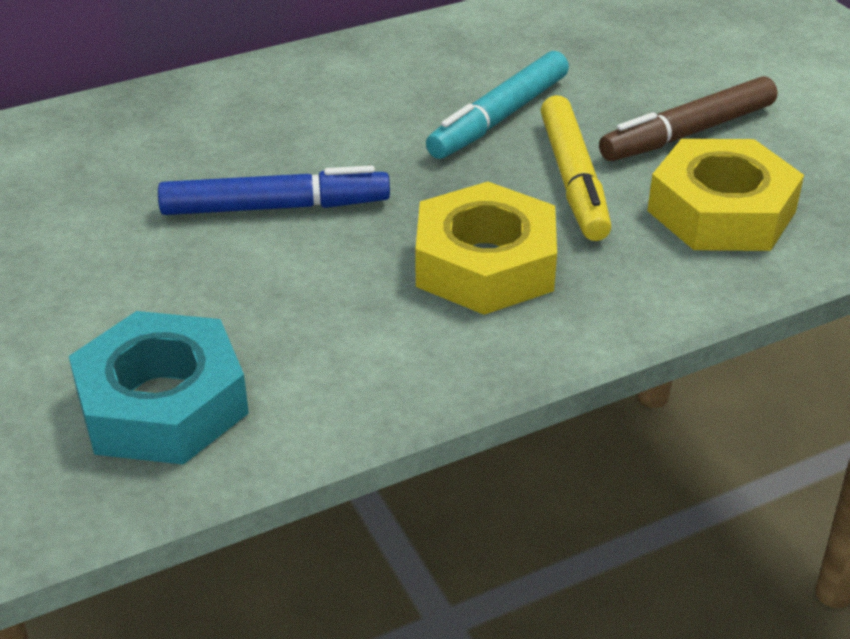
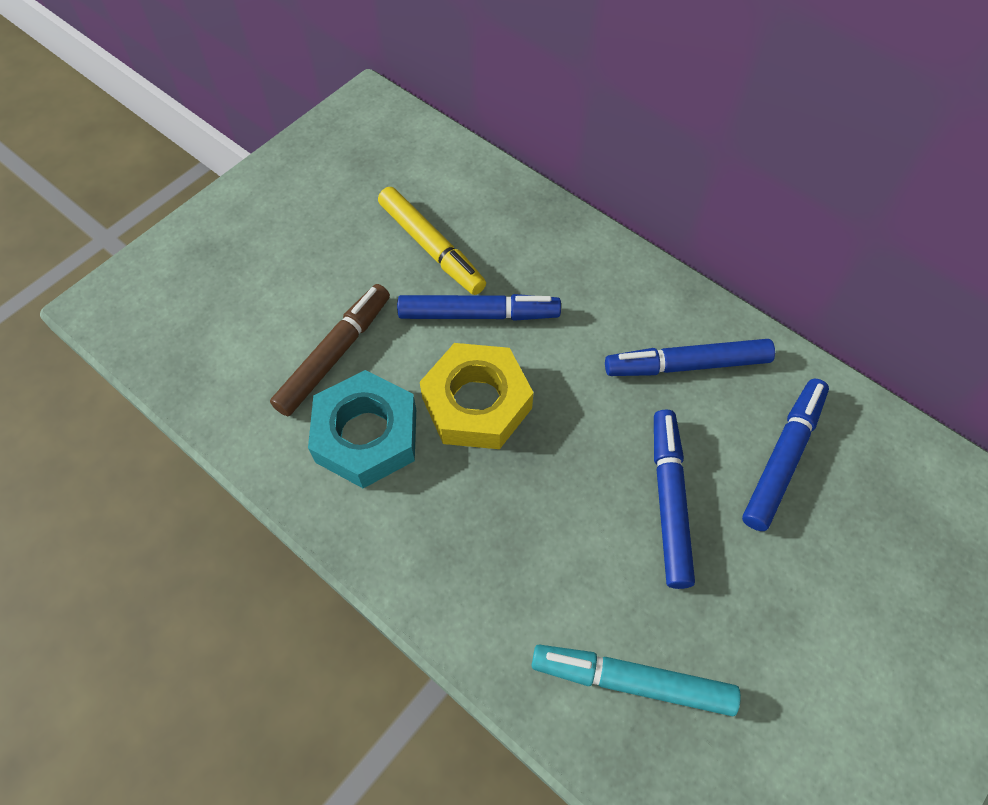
blue marker: [158,165,390,215] = 1 -> [397,294,561,321] [605,339,775,376] [654,409,695,589] [742,379,829,531] = 4
yellow nut: [415,182,557,315] [647,139,804,251] = 2 -> [420,343,534,449] = 1

